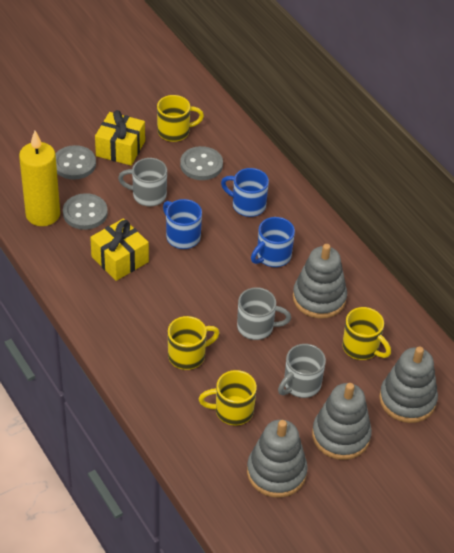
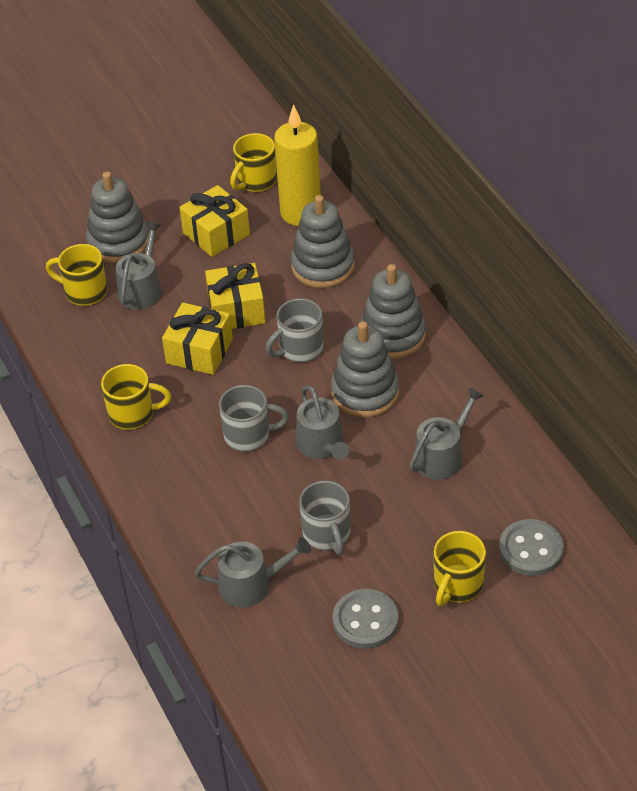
blue mug: [163,199,202,249] [221,168,269,217] [251,217,295,267] = 3 -> none = 0
grey button: [55,145,96,180] [63,193,108,230] [180,146,223,180] = 3 -> [333,589,399,649] [499,519,564,576] = 2
grey watering can: none = 0 -> [116,222,162,310] [195,537,311,608] [296,385,349,460] [409,387,484,480] = 4
yellow gift: [90,218,149,281] [95,110,145,165] = 2 -> [162,303,233,375] [179,185,250,257] [205,263,266,329] = 3

